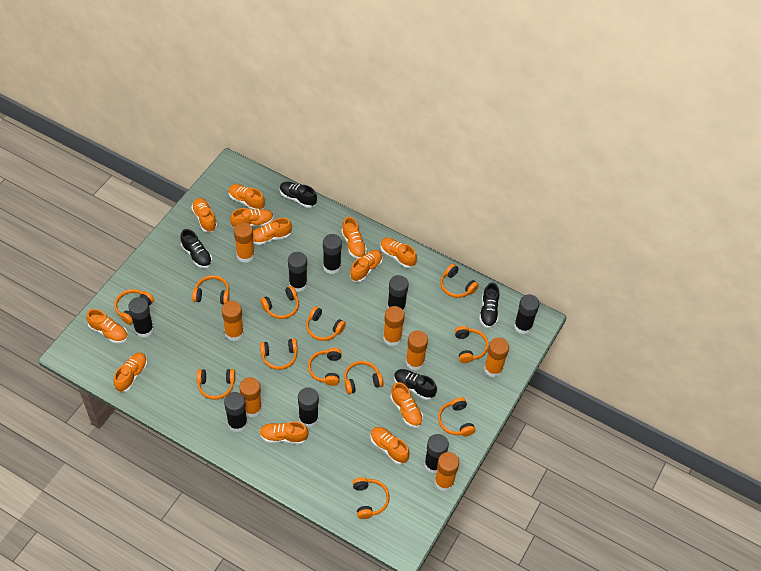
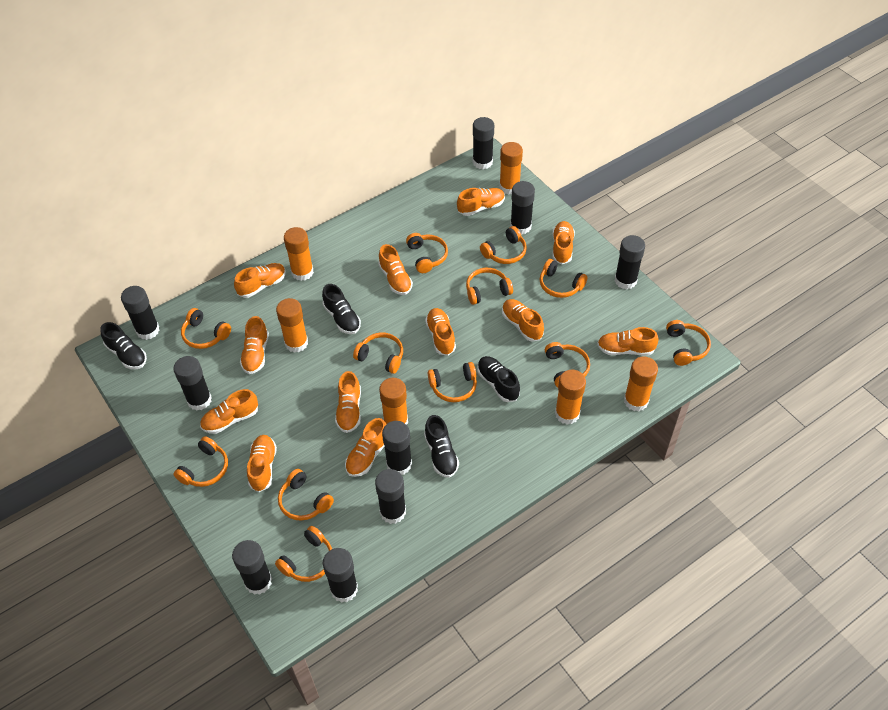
black glue stick: [128,297,154,338] [224,392,247,432] [288,252,307,292] [298,387,319,427] [323,234,342,274] [387,275,409,311] [424,434,449,473] [514,294,540,334] = 8 -> [121,286,159,340] [173,356,212,411] [232,540,272,595] [323,548,358,603] [375,469,406,524] [382,421,412,475] [473,117,494,170] [510,181,535,234] [615,235,645,289] = 9
orange glue stick: [222,301,244,341] [234,222,255,263] [239,377,262,417] [383,306,405,346] [406,330,428,370] [434,452,459,491] [484,337,509,377] = 7 -> [276,298,308,353] [284,227,314,281] [379,378,408,425] [499,142,523,195] [555,369,586,425] [624,356,658,412] = 6

